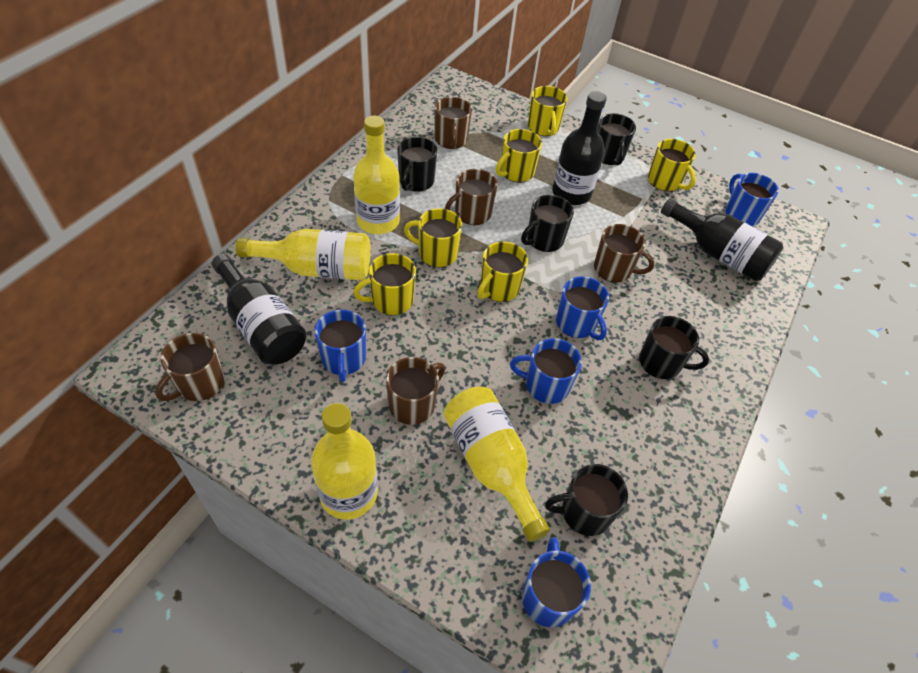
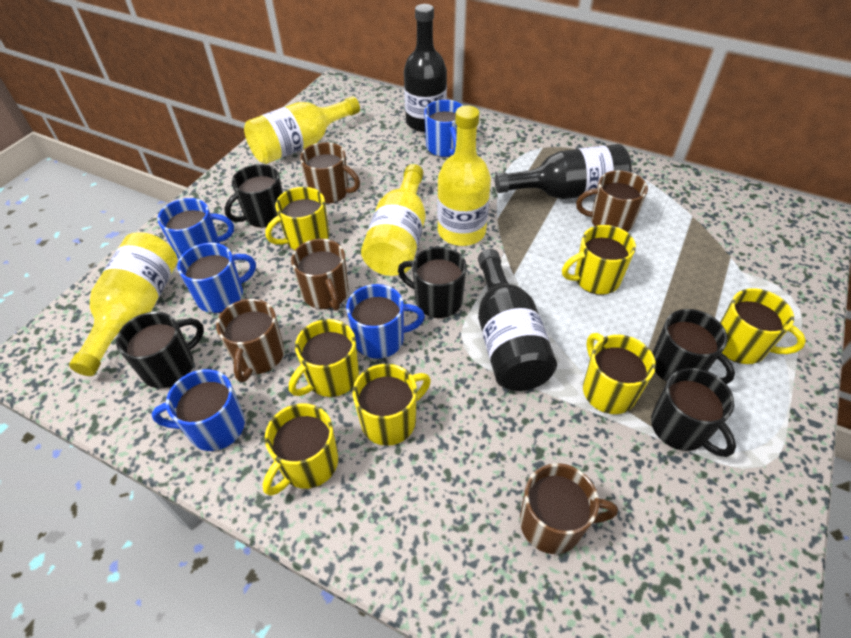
yellow mug: [353,253,416,315] [404,208,462,267] [478,242,528,302] [496,129,542,182] [528,86,567,136] [648,139,696,191] = 6 -> [263,403,338,496] [265,187,329,250] [289,319,359,397] [353,364,431,446] [562,225,636,295] [583,333,656,414] [720,288,806,364] = 7

